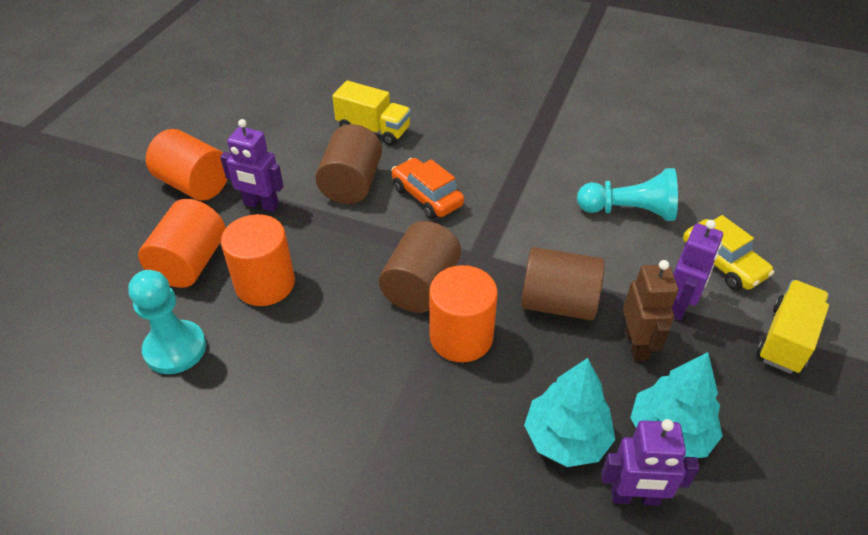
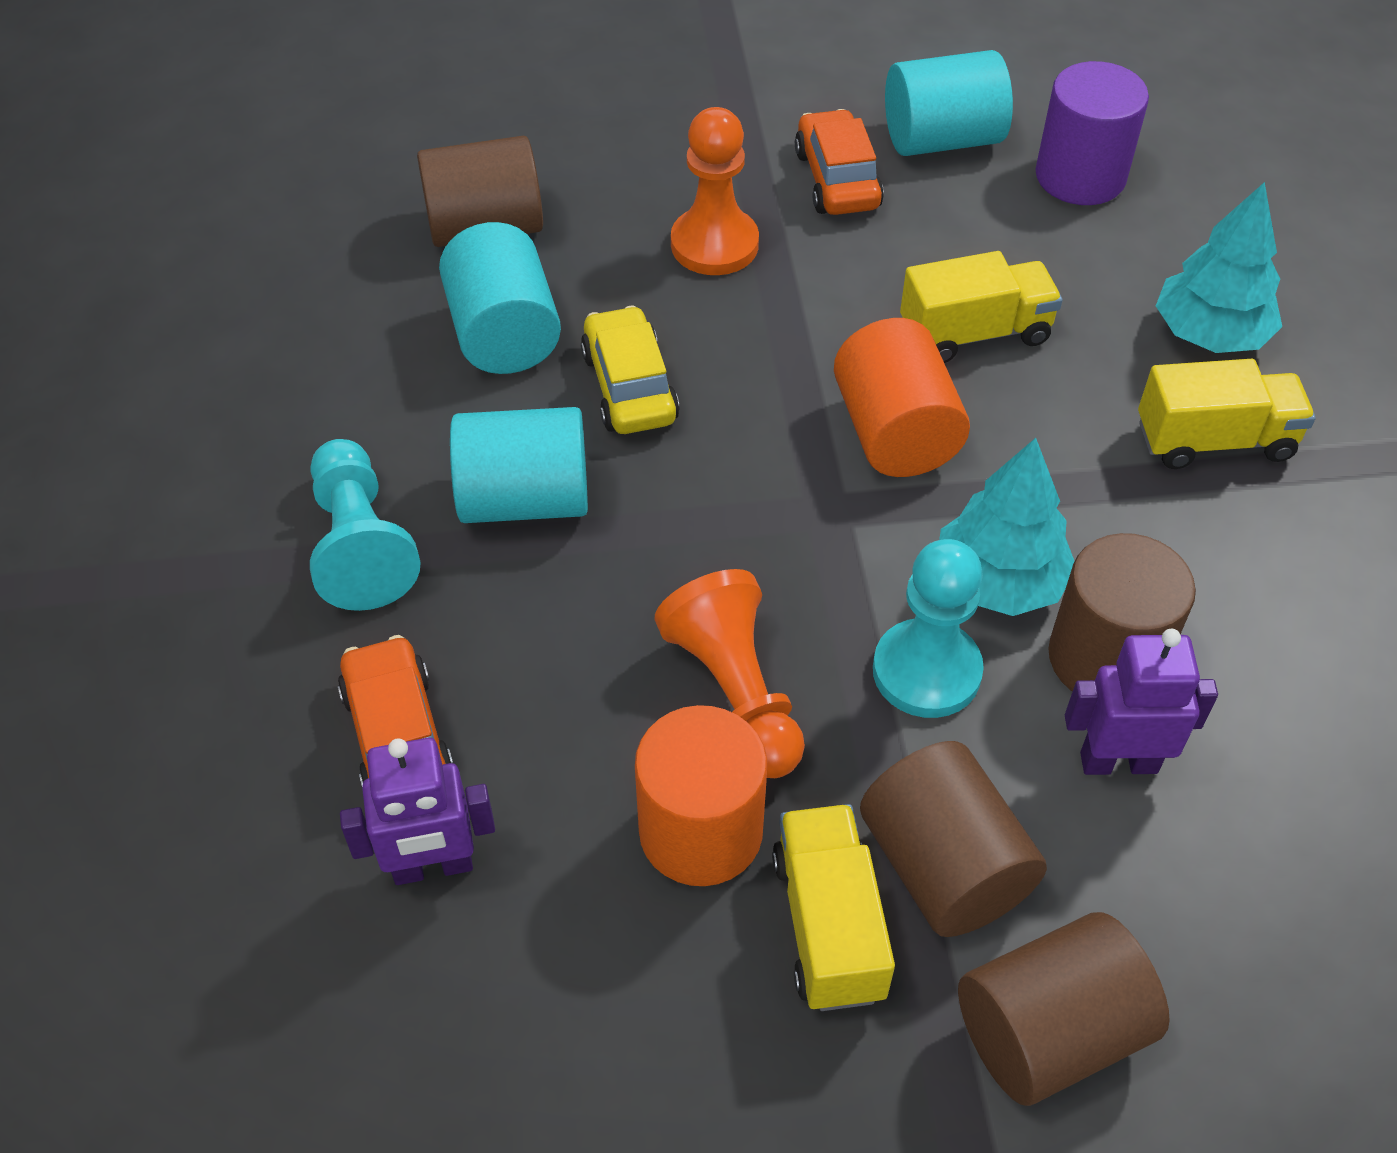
brown cylinder: [315,124,382,204] [379,221,461,313] [521,247,605,320] = 3 -> [417,136,543,247] [860,741,1047,937] [958,912,1170,1106] [1048,533,1196,692] = 4
brown robot: [623,260,678,361] = 1 -> none = 0
orange car: [391,158,464,219] = 1 -> [338,635,453,786] [795,109,884,215] = 2
orange cylinder: [138,199,226,288] [146,129,228,201] [221,214,295,306] [429,265,498,362] = 4 -> [635,705,767,886] [834,318,970,477] = 2
orange pawn: none = 0 -> [655,569,805,778] [671,107,759,275] = 2
purple cylinder: none = 0 -> [1035,61,1149,205] = 1
purple robot: [220,119,284,212] [601,419,700,506] [672,220,723,321] = 3 -> [340,738,495,885] [1065,629,1218,775] = 2
turquoise cylinder: none = 0 -> [439,222,561,374] [450,407,588,523] [885,50,1013,156] = 3
yellow truck: [332,80,411,145] [757,280,829,374] = 2 -> [772,804,895,1011] [900,251,1063,363] [1138,359,1316,469] = 3

